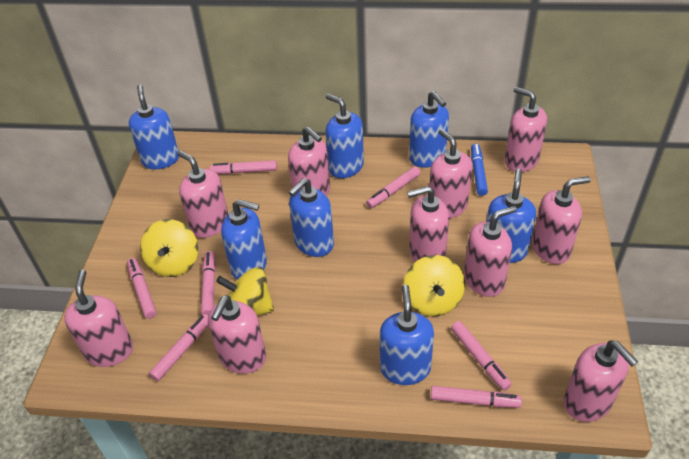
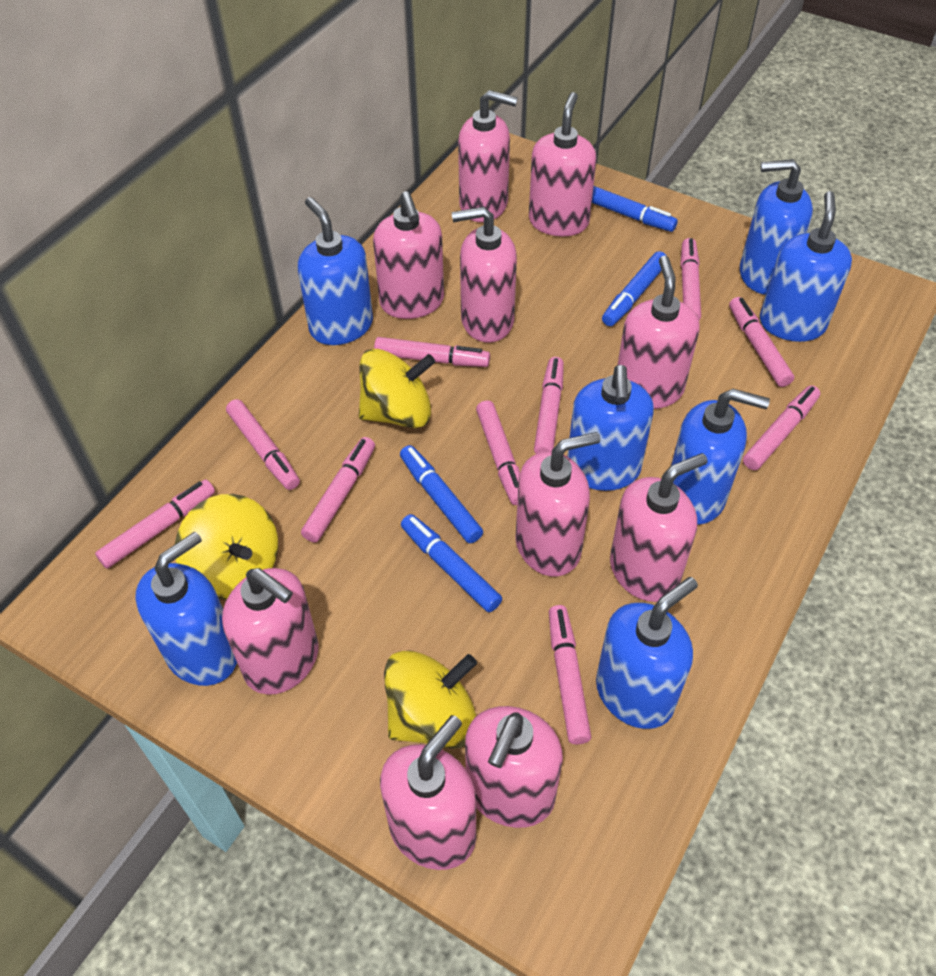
blue marker: [471,144,488,196] = 1 -> [400,445,483,543] [401,514,502,612] [592,186,678,232] [602,251,667,326] = 4
pink marker: [127,258,157,319] [149,314,208,381] [201,251,216,315] [210,160,277,174] [366,166,421,208] [431,386,522,408] [451,321,512,391] = 7 -> [95,479,215,569] [226,399,300,490] [301,437,375,542] [374,337,490,367] [476,400,520,505] [534,357,564,454] [549,605,591,744] [680,238,701,320] [729,297,794,387] [743,385,820,470] = 10

